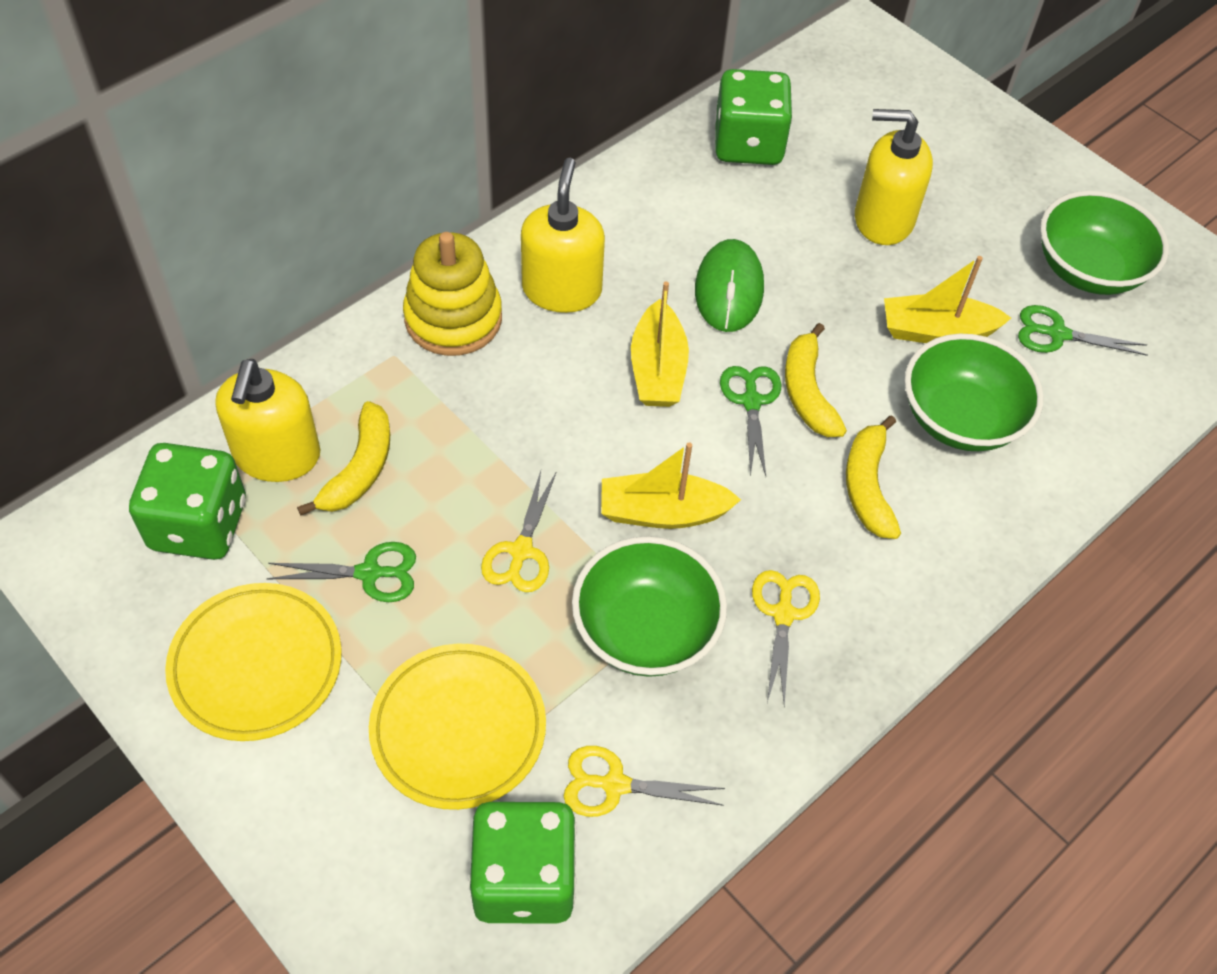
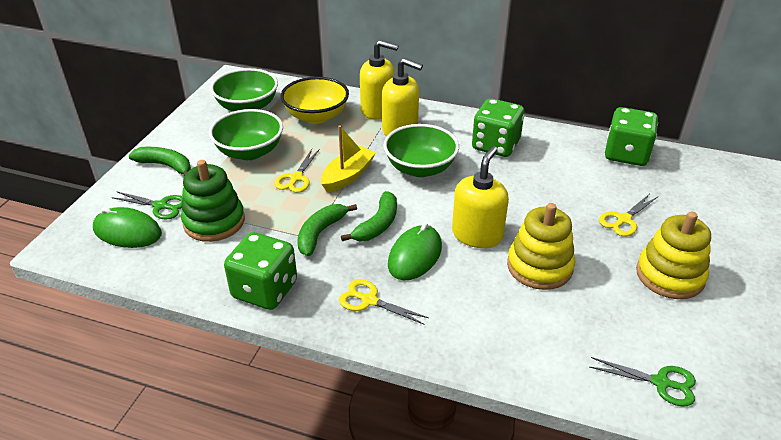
green banana: none = 0 -> [129,147,191,176] [297,204,357,256] [341,191,397,241] = 3
green mouse: [695,239,764,332] = 1 -> [93,207,162,248] [388,223,442,280] = 2
green scissors: [266,542,416,602] [720,366,782,477] [1018,305,1148,356] = 3 -> [111,191,183,220] [590,357,696,407] = 2
green stacking toy: none = 0 -> [181,160,245,242] = 1
yellow banana: [297,401,390,516] [785,323,847,437] [846,415,901,539] = 3 -> none = 0
yellow boat: [601,442,741,529] [631,282,689,407] [884,256,1011,343] = 3 -> [321,125,376,193] = 1
yellow bowl: none = 0 -> [281,77,349,124] = 1
yellow plate: [165,583,342,741] [369,644,546,810] = 2 -> none = 0
yellow stacking toy: [403,232,502,356] = 1 -> [507,203,575,290] [636,211,711,299] = 2

